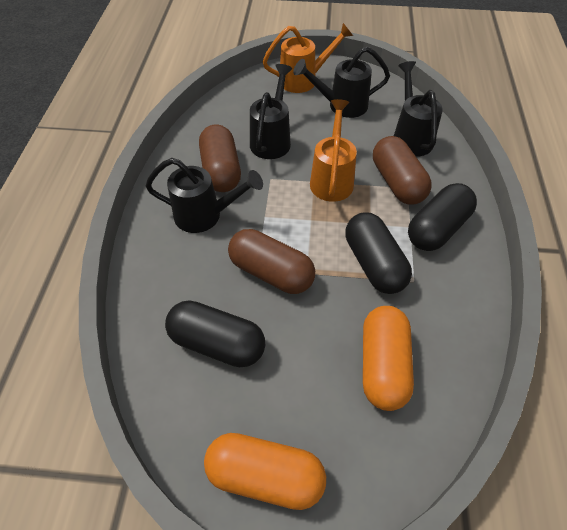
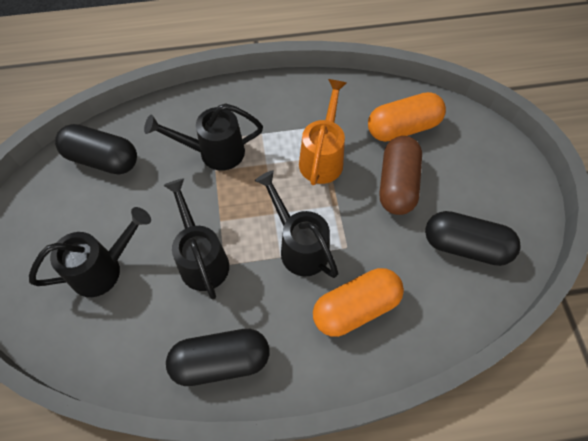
brown capsule: [199,125,241,192] [228,229,315,294] [373,136,432,204] = 3 -> [380,136,422,215] = 1
orange watering can: [262,23,353,93] [310,99,357,202] = 2 -> [299,79,347,185] = 1

